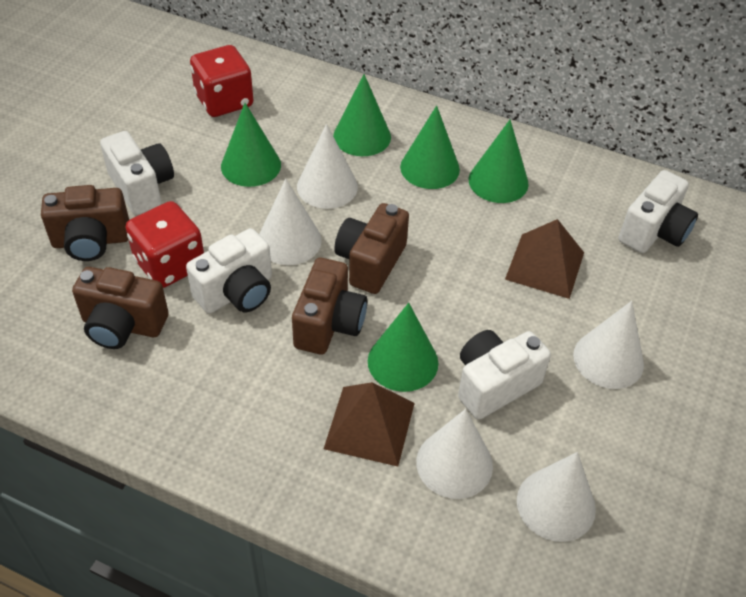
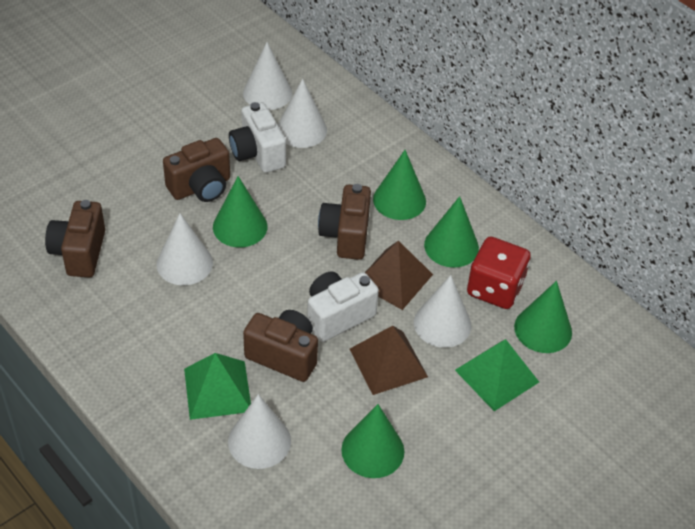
green pyramid: none = 0 -> [184,353,251,420] [455,339,539,411] = 2
red dice: [125,201,204,288] [190,45,253,117] = 2 -> [467,237,531,309] = 1
white camera: [100,131,174,215] [186,228,272,313] [458,330,551,420] [619,170,698,253] = 4 -> [229,102,286,173] [307,272,379,342] = 2

